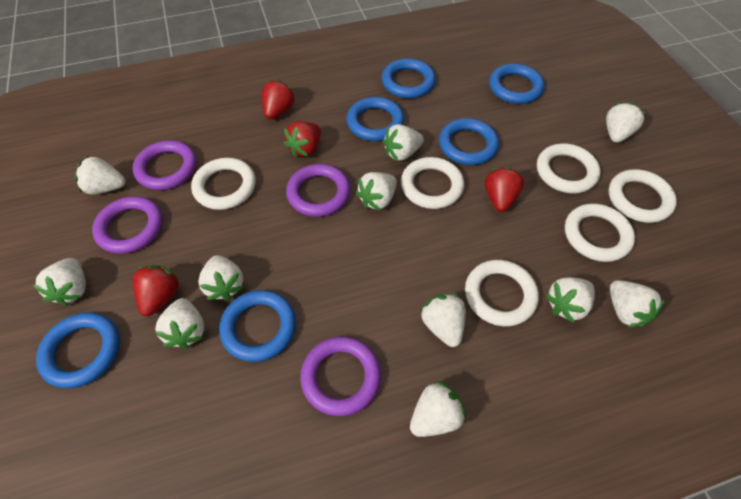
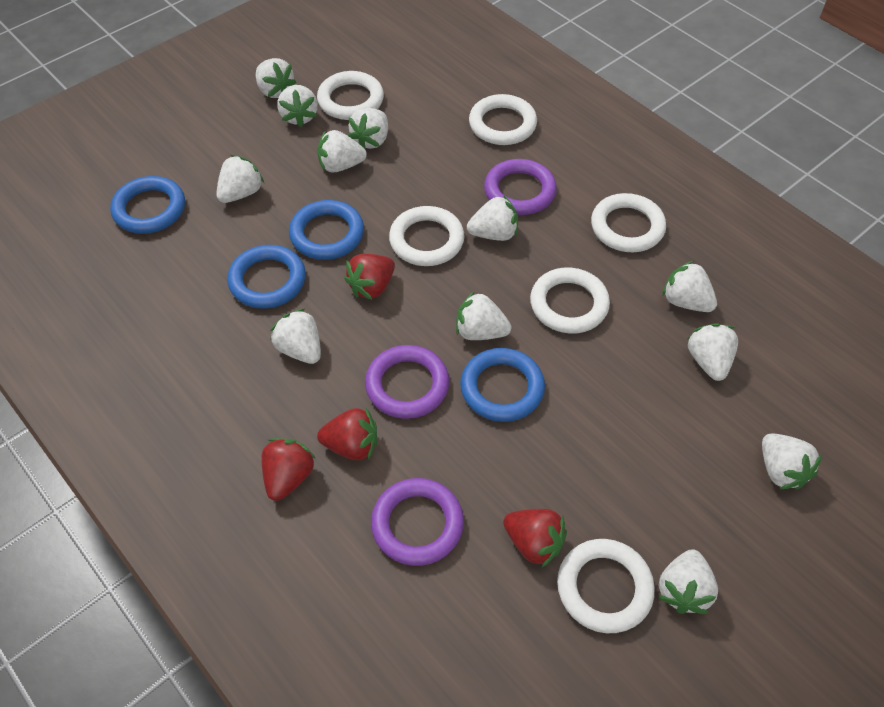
blue ring: [36,312,120,388] [219,290,296,362] [346,97,404,141] [381,58,435,98] [439,118,499,165] [489,63,544,104] = 6 -> [110,176,185,234] [227,245,306,309] [289,200,364,260] [460,348,545,422] = 4
purple ring: [92,196,163,254] [133,140,197,190] [286,164,350,217] [300,337,381,416] = 4 -> [365,345,449,419] [371,478,464,566] [484,159,557,215] = 3
white strawberry: [32,258,86,306] [75,156,126,195] [155,298,205,349] [198,255,244,301] [356,172,397,211] [383,124,424,161] [410,381,466,437] [420,294,466,347] [545,277,595,323] [606,102,646,143] [610,280,665,327] = 11 -> [216,155,264,203] [256,58,297,98] [270,309,321,364] [277,85,318,127] [317,130,367,173] [348,108,388,149] [456,291,511,340] [467,196,518,241] [658,549,718,614] [662,261,717,312] [687,324,738,381] [762,433,822,489] = 12

